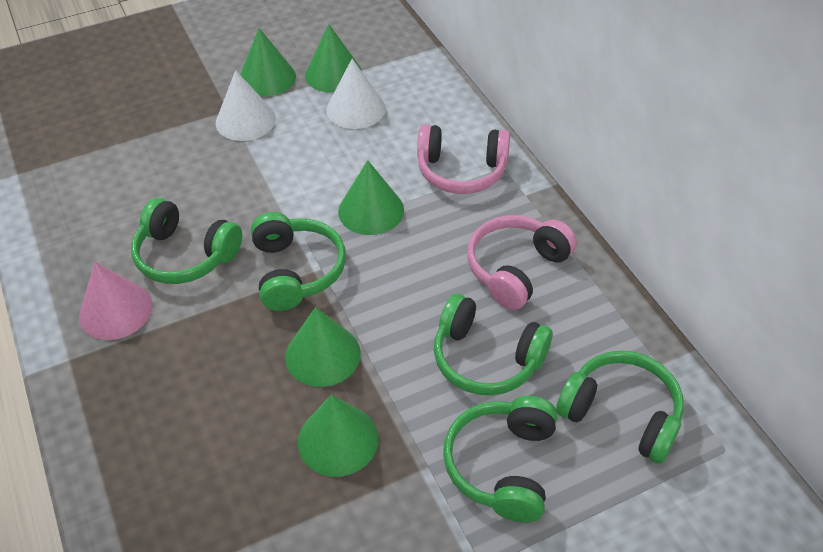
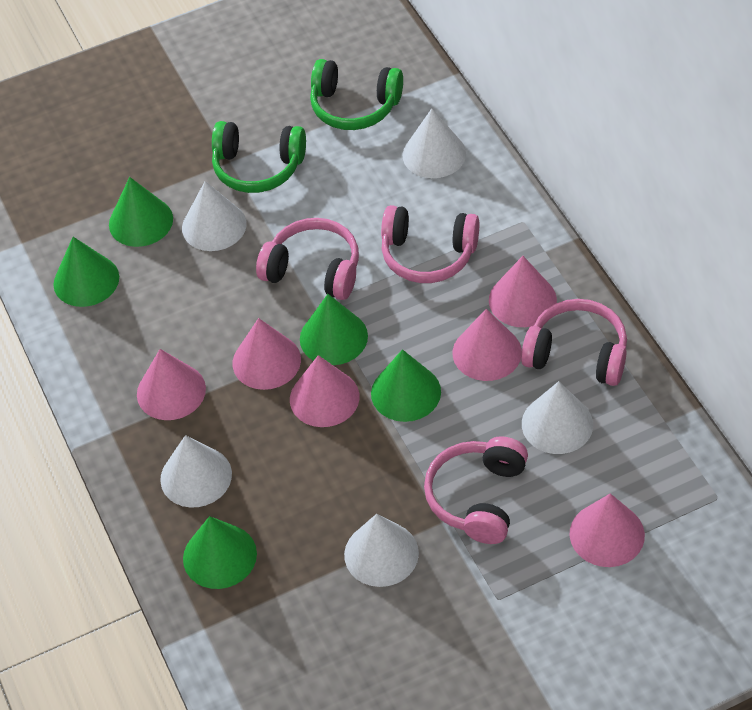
green headphones: [131,198,242,284] [251,212,346,311] [434,294,553,395] [443,396,558,523] [556,351,684,464] = 5 -> [212,121,306,193] [310,59,403,130] = 2
pink cone: [79,262,153,340] = 1 -> [137,349,206,420] [233,318,301,390] [290,355,359,427] [453,309,522,381] [489,256,557,327] [570,493,645,567] = 6
pink headphones: [417,124,510,194] [467,215,577,310] = 2 -> [256,218,359,300] [381,205,479,283] [424,436,528,544] [521,299,627,386] = 4
white cone: [216,70,276,141] [326,59,386,129] = 2 -> [160,435,232,508] [182,181,247,251] [344,514,419,587] [403,108,466,178] [522,381,593,454] = 5

